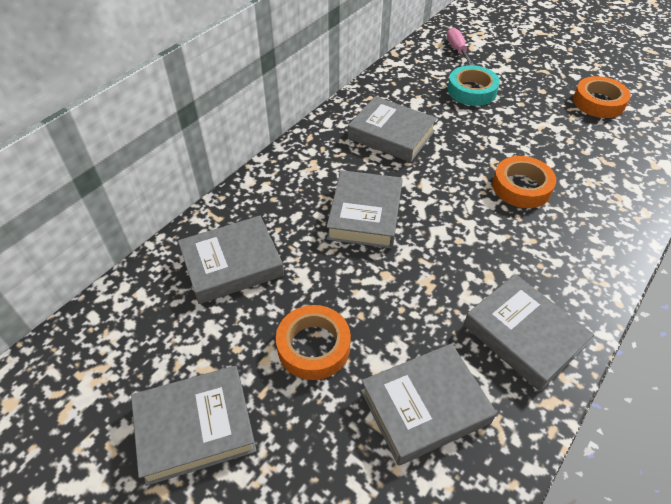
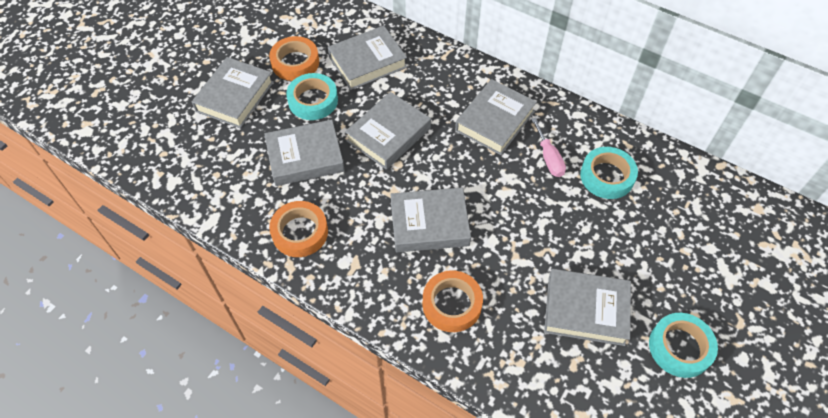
grey book: [131,366,257,486] [178,216,284,304] [326,170,403,249] [348,96,437,163] [361,343,497,466] [463,274,594,391] = 6 -> [192,57,274,128] [264,120,345,186] [328,26,407,90] [345,92,431,170] [390,188,471,252] [455,79,537,155] [544,269,631,346] = 7
turquoise tape: [447,65,500,106] = 1 -> [286,73,338,120] [580,147,638,199] [649,313,718,378] = 3

